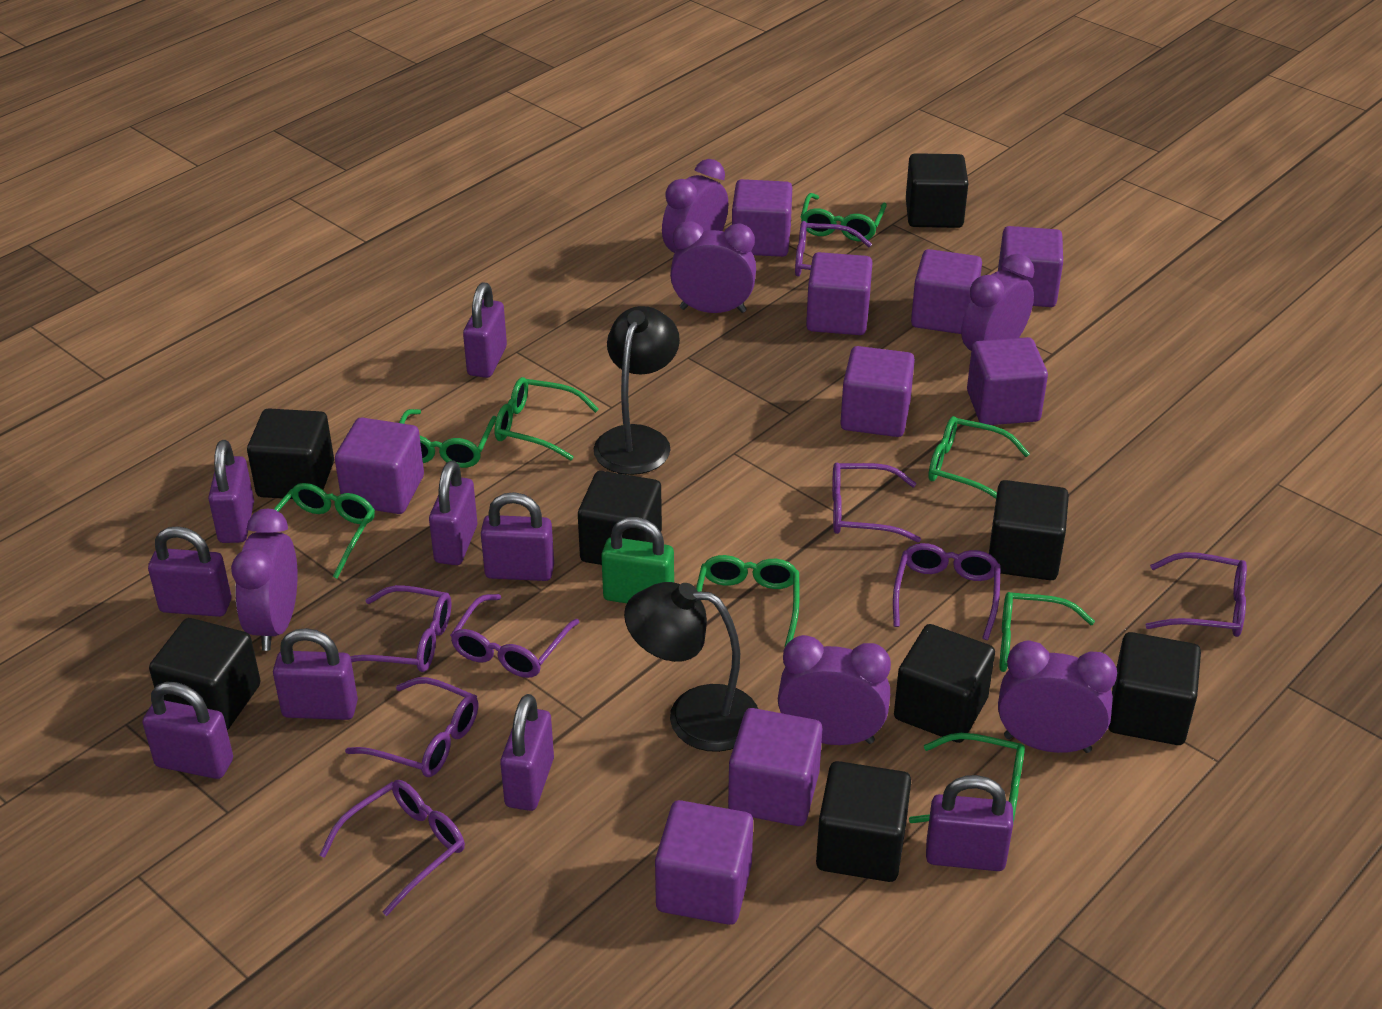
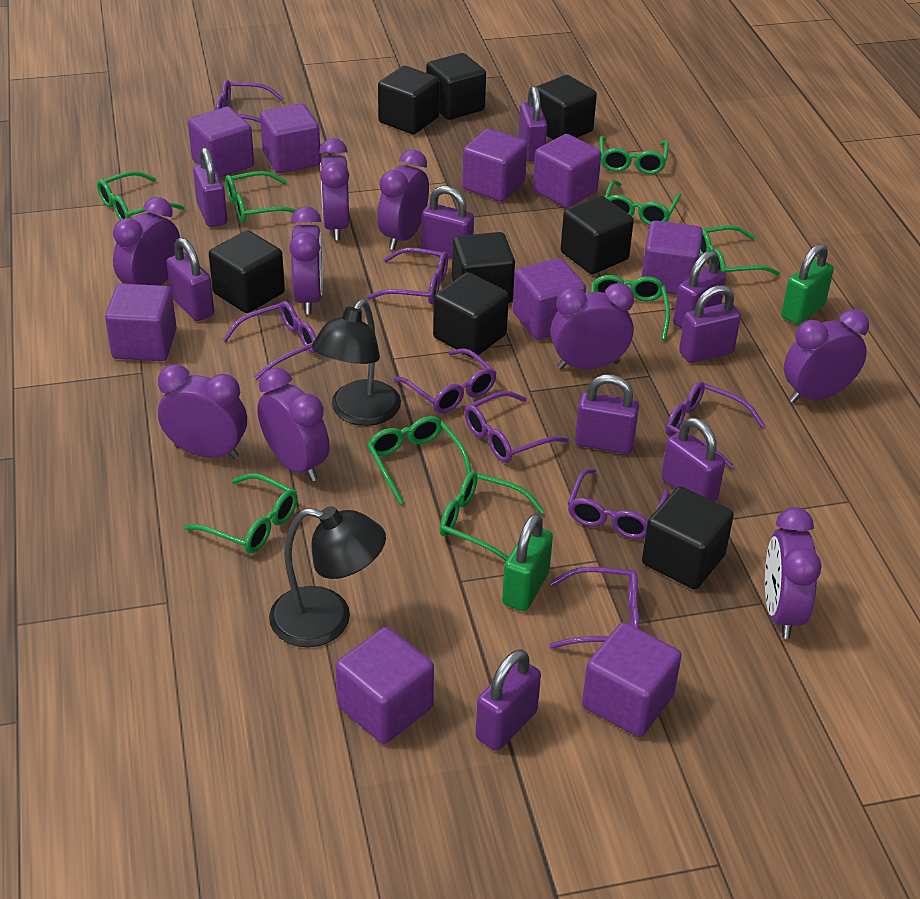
green glasses: [274,483,375,579] [399,409,497,468] [495,377,599,461] [696,555,800,647] [801,193,887,241] [909,733,1025,823] [928,416,1030,499] [999,592,1095,672] = 8 -> [97,171,185,220] [184,473,297,553] [225,171,296,223] [367,416,471,505] [440,472,544,561] [591,275,670,340] [600,135,669,174] [605,180,681,225] [700,225,780,276] = 9
green padlock: [601,517,674,603] = 1 -> [502,513,553,611] [781,243,834,325] = 2
purple clock: [231,509,298,651] [662,159,728,253] [670,221,756,313] [778,635,891,745] [961,254,1034,351] [998,640,1117,753] = 6 -> [113,197,180,286] [158,364,247,460] [257,368,330,481] [289,206,323,314] [319,138,349,240] [377,150,429,250] [551,283,634,369] [765,507,822,639] [784,309,869,403] = 9

